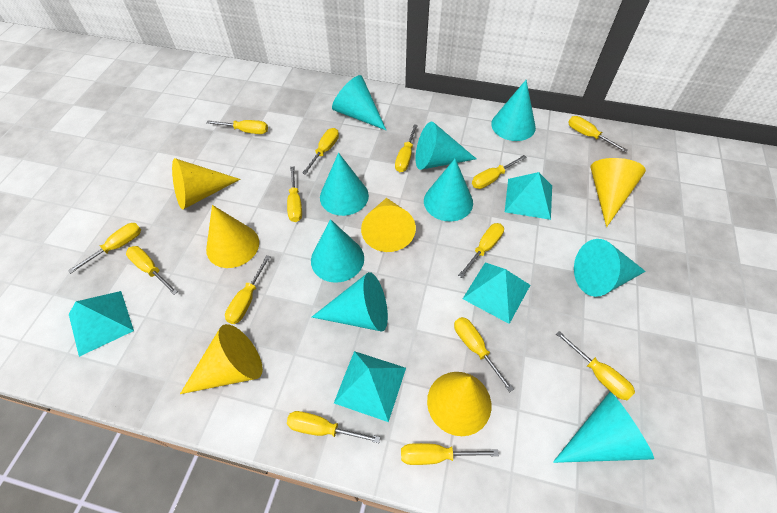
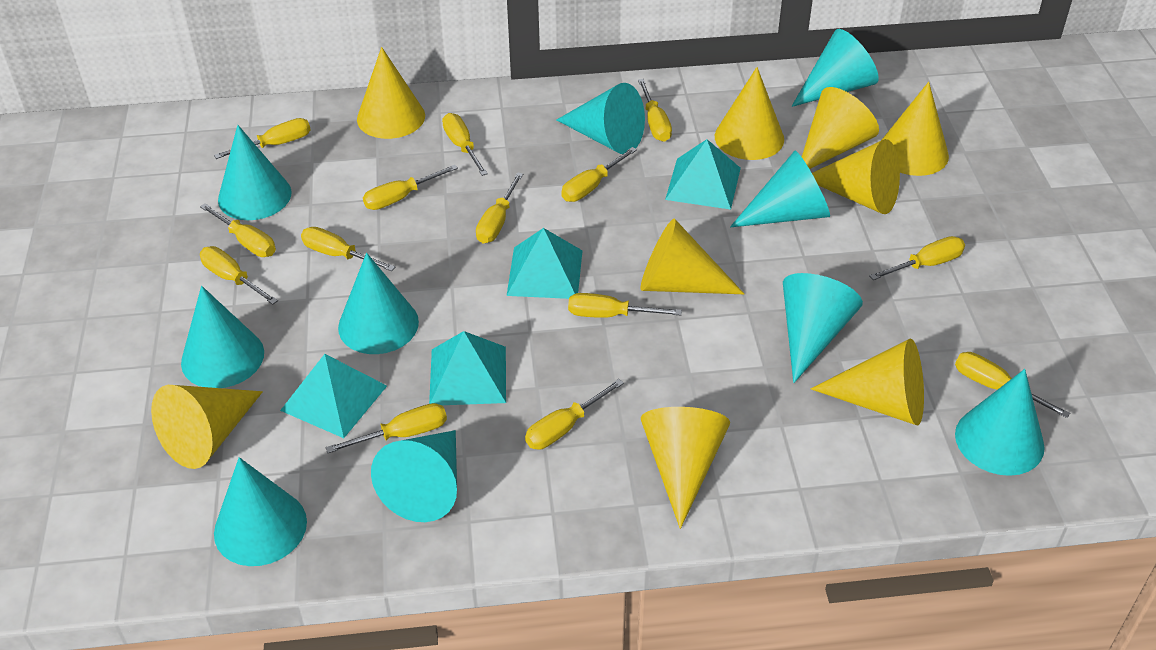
turquoise cone: [311,219,364,283] [312,272,388,331] [320,153,369,216] [332,75,386,130] [416,122,476,170] [424,159,473,221] [491,80,536,141] [553,392,654,463] [574,239,646,297] = 9 -> [181,286,264,388] [214,457,307,566] [218,125,292,220] [338,253,419,354] [371,430,457,522] [557,83,645,154] [730,151,830,228] [783,273,863,383] [791,29,879,107] [955,369,1045,476] = 10
yellow cone: [172,158,240,210] [180,324,263,394] [206,205,259,268] [361,198,416,252] [427,372,491,436] [591,158,646,227] = 6 -> [151,385,263,469] [357,47,425,139] [641,218,744,294] [641,407,730,529] [715,67,784,160] [802,87,879,169] [810,338,924,425] [812,139,900,214] [882,82,949,176] = 9

